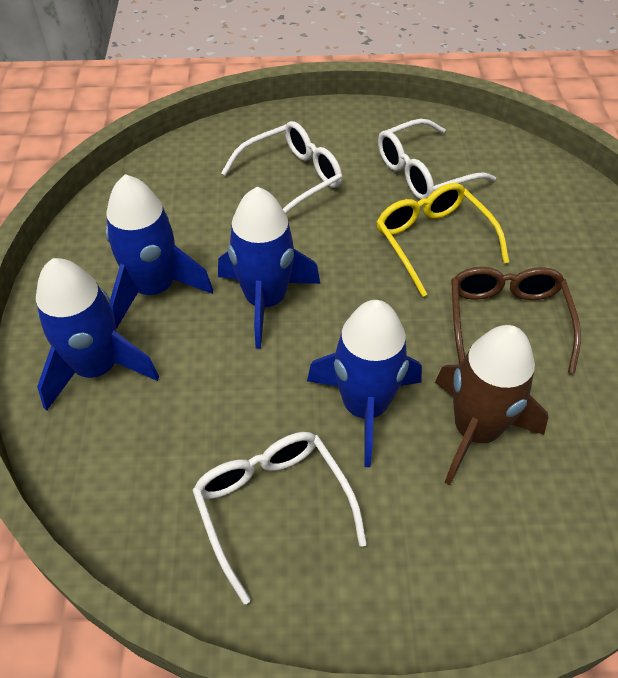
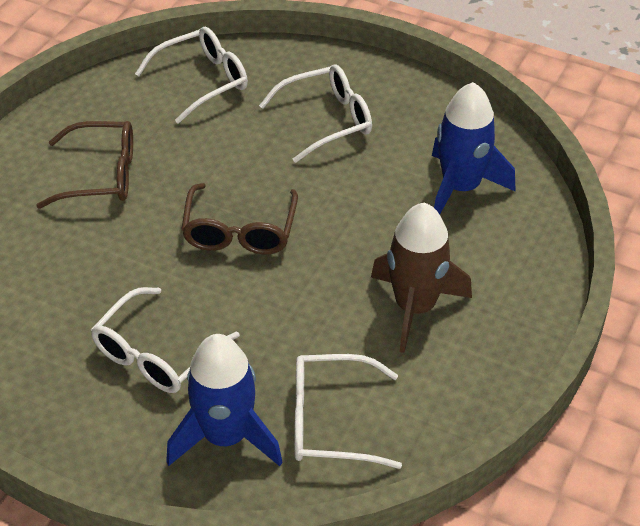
blue rocket: [36,258,159,411] [105,174,213,329] [218,187,320,349] [307,300,422,467] = 4 -> [166,334,283,466] [432,82,516,214] = 2
brown glasses: [451,267,581,373] = 1 -> [36,121,133,209] [181,183,298,254] = 2
white glasses: [192,432,367,604] [221,121,342,214] [378,119,496,200] = 3 -> [91,287,240,393] [135,27,248,124] [259,64,372,163] [294,354,402,469] = 4
yellow glasses: [377,183,509,297] = 1 -> none = 0

